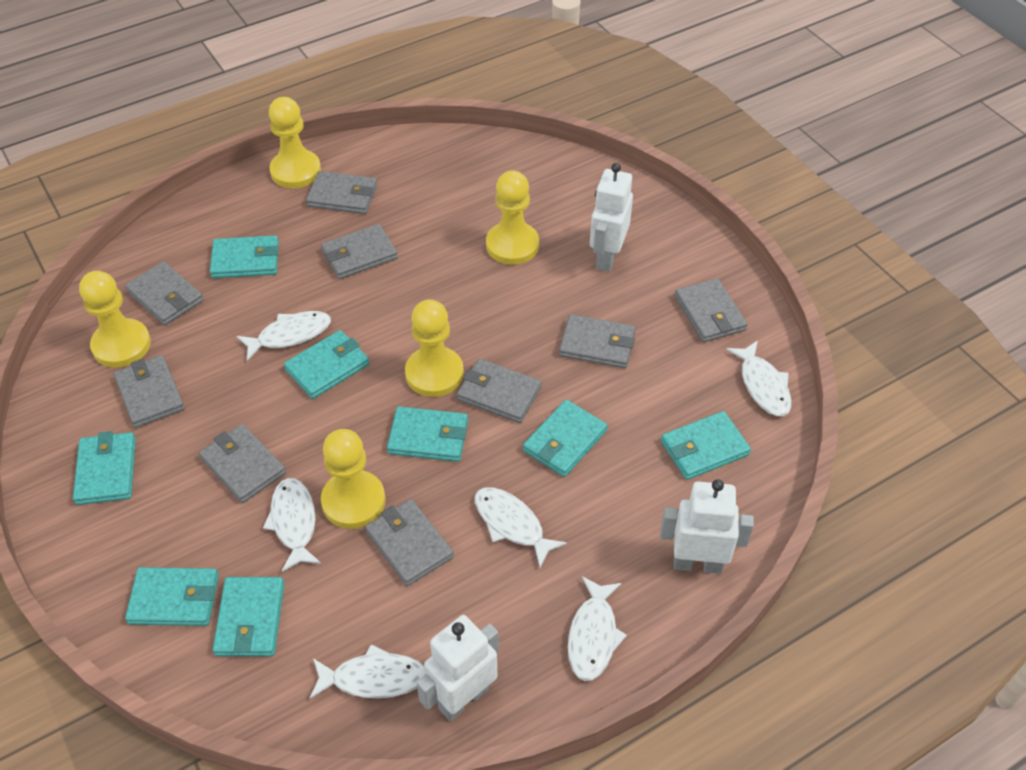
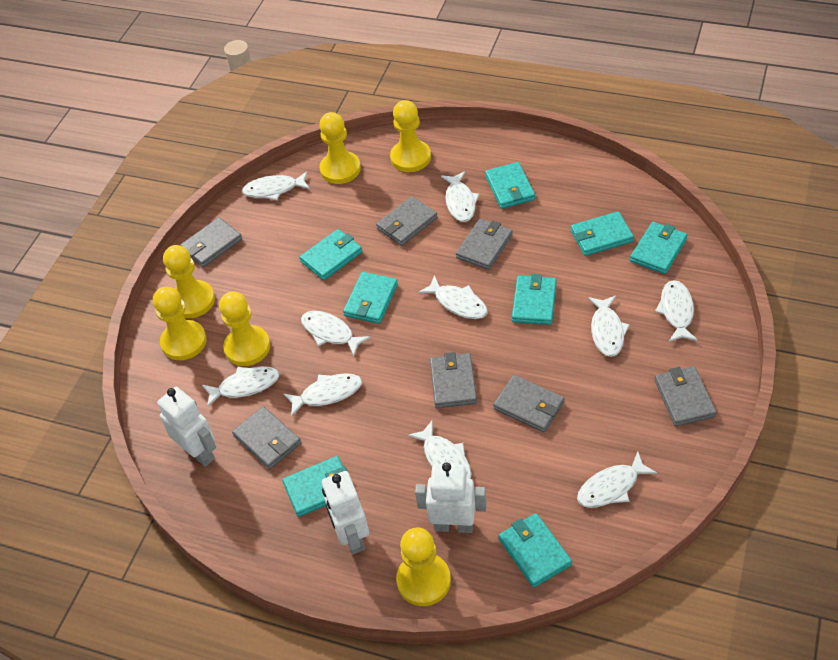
grey wallet: [114,355,185,428] [125,261,204,325] [199,424,286,503] [306,171,377,214] [321,224,398,279] [365,499,454,586] [457,358,542,423] [559,314,636,368] [675,278,748,343] = 9 -> [180,217,242,267] [232,406,301,469] [376,196,437,246] [430,352,477,408] [456,219,513,270] [493,375,565,432] [654,366,716,426] = 7
white fish: [237,311,331,361] [263,478,321,572] [310,644,426,699] [475,487,567,567] [568,576,627,681] [726,340,791,416] = 6 -> [202,366,279,408] [242,171,310,200] [284,373,362,417] [301,311,370,356] [408,421,471,479] [418,275,488,319] [441,171,479,222] [577,452,657,508] [588,295,630,357] [655,280,698,342] = 10
yellow pawn: [79,271,151,368] [269,97,321,188] [321,429,385,529] [405,299,464,397] [486,171,539,265] = 5 -> [153,286,207,360] [163,245,215,318] [219,292,270,366] [319,112,361,184] [390,100,431,172] [396,527,451,606] = 6

